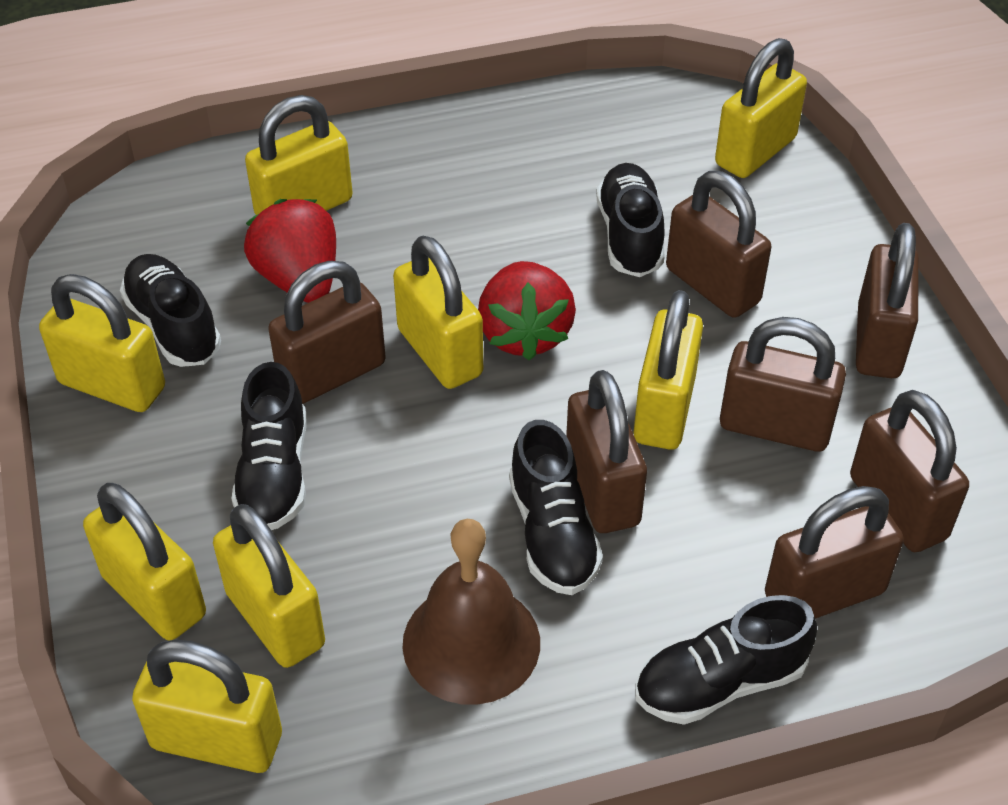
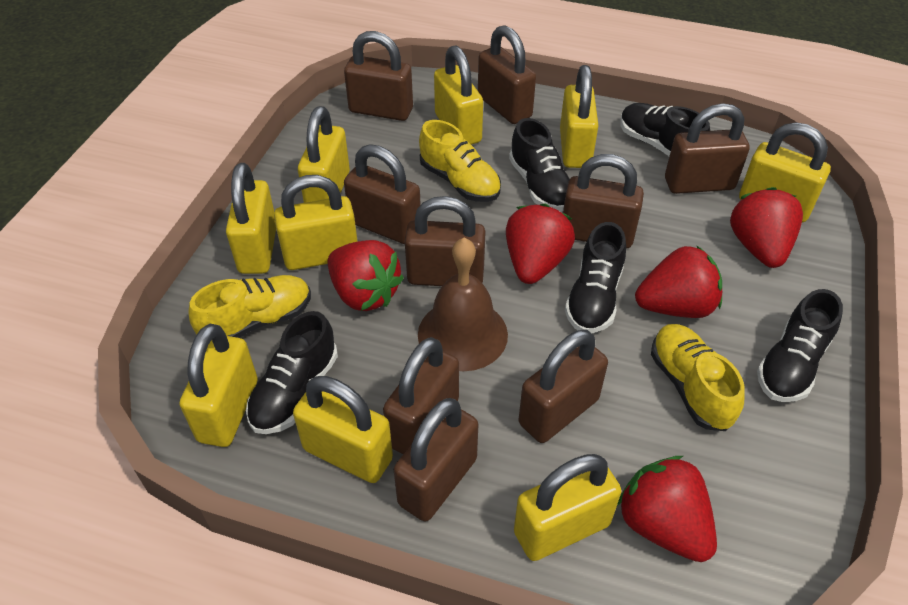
brown padlock: [268,261,386,404] [566,370,647,533] [666,171,771,318] [720,317,846,452] [765,486,904,619] [850,390,969,552] [856,223,919,378] = 7 -> [344,31,413,121] [344,144,421,244] [383,337,459,454] [394,398,478,522] [405,196,486,286] [478,25,536,124] [518,330,608,443] [563,154,644,248] [665,103,750,194] = 9
red strawberry: [244,199,336,303] [478,261,576,360] = 2 -> [328,240,404,311] [506,203,575,284] [617,456,717,562] [635,245,722,318] [730,187,803,268] = 5
yellow padlock: [39,274,165,412] [83,483,206,640] [132,639,282,773] [213,504,325,668] [245,95,353,215] [393,236,483,389] [634,290,703,450] [715,38,807,178] = 8 -> [180,324,258,447] [226,163,276,274] [274,175,358,270] [293,376,393,483] [298,106,350,203] [434,46,483,145] [514,454,621,561] [560,65,599,168] [739,122,831,222] = 9
yellow shoe: none = 0 -> [188,275,311,338] [419,120,501,202] [651,324,745,431] = 3

